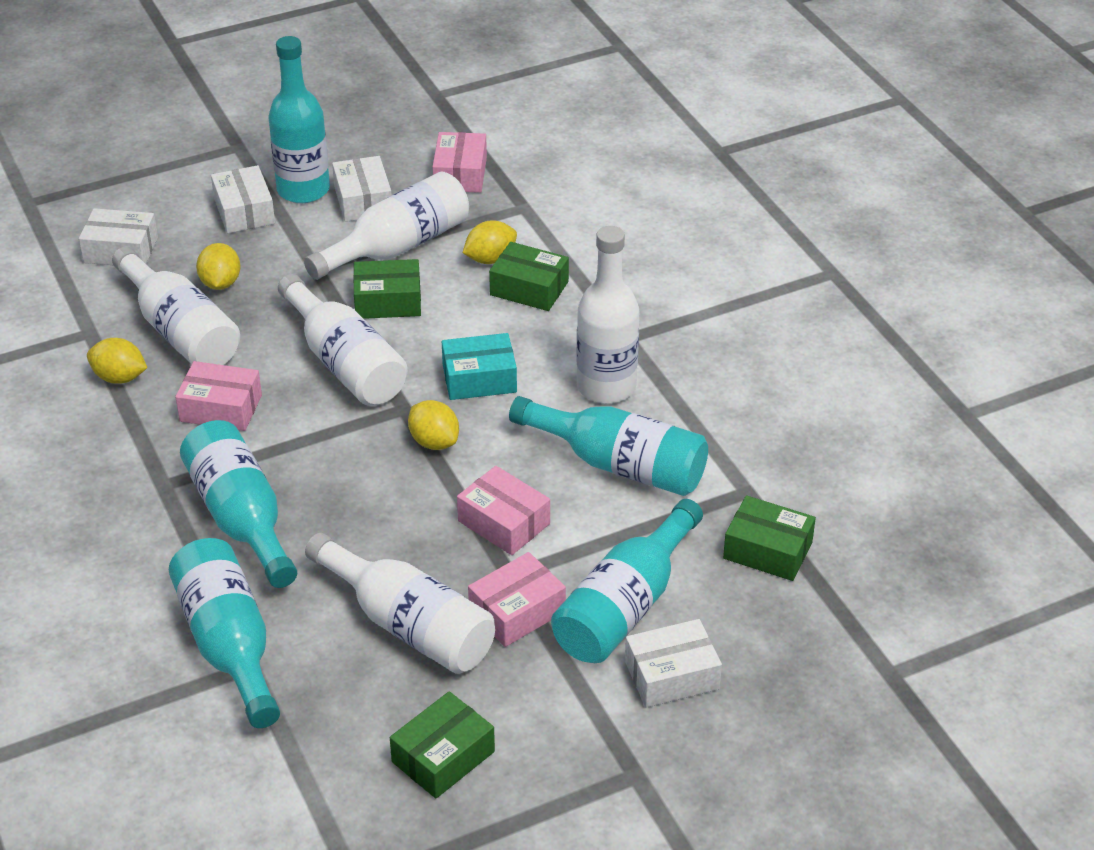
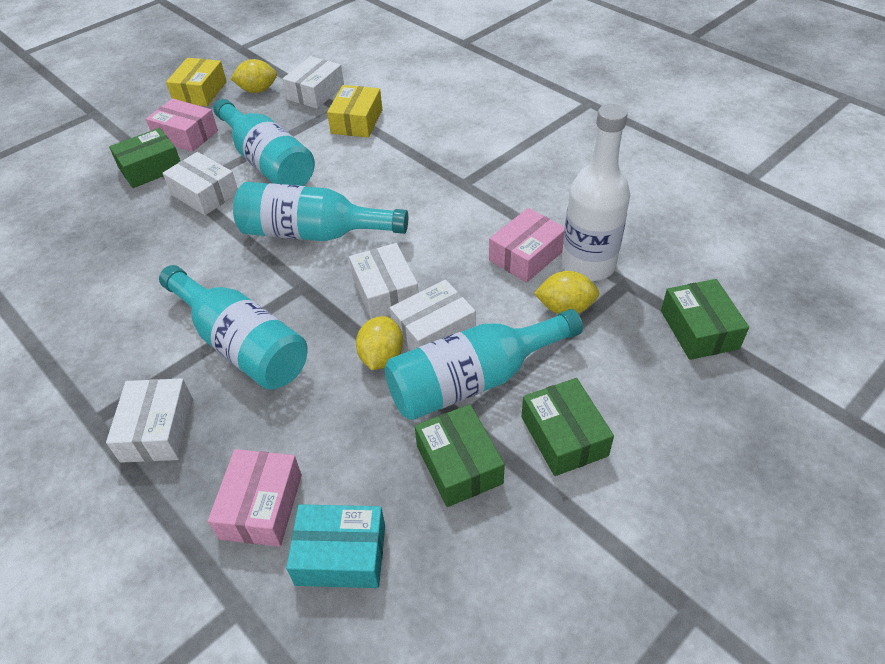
pink box: [175,361,262,431] [432,132,487,193] [457,466,550,555] [468,552,566,647] = 4 -> [146,98,218,152] [208,449,302,547] [489,208,565,283] = 3
turquoise bottle: [169,538,280,728] [180,420,297,588] [268,36,330,203] [509,396,708,496] [551,499,703,663] = 5 -> [159,265,307,390] [214,99,315,186] [233,182,408,241] [385,309,583,420] = 4
white bottle: [112,246,240,365] [278,274,408,406] [304,171,469,280] [305,533,495,674] [576,226,640,404] = 5 -> [561,104,630,281] = 1
white box: [79,208,158,265] [211,165,275,233] [332,156,392,222] [625,619,722,708] = 4 -> [106,378,193,463] [163,152,238,215] [282,56,344,109] [349,243,419,319] [390,280,476,351] = 5
yellow box: none = 0 -> [166,58,227,106] [327,85,382,138] = 2
yellow lemon: [87,338,147,384] [196,243,241,290] [408,400,459,450] [463,220,517,264] = 4 -> [230,59,277,93] [356,316,403,370] [534,271,599,314] = 3

